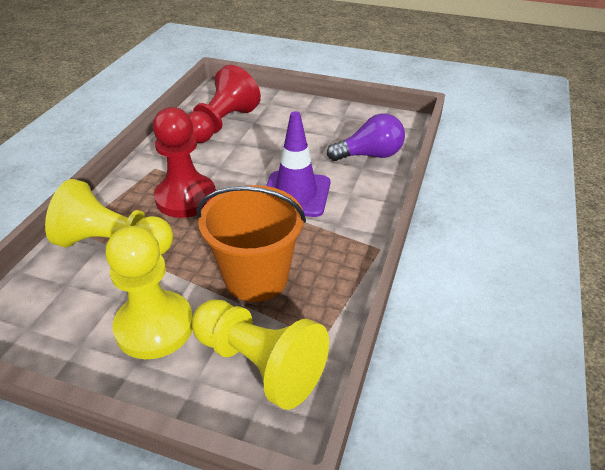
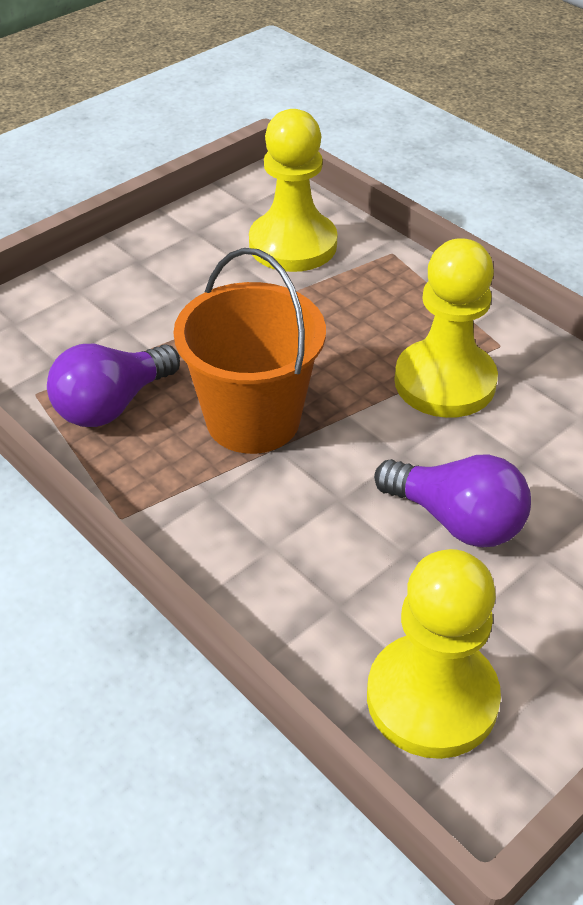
purple light bulb: [327,114,405,161] = 1 -> [47,344,180,427] [374,455,531,547] = 2
purple traffic cone: [266,111,330,217] = 1 -> none = 0
red pawn: [153,107,216,218] [188,65,261,143] = 2 -> none = 0

